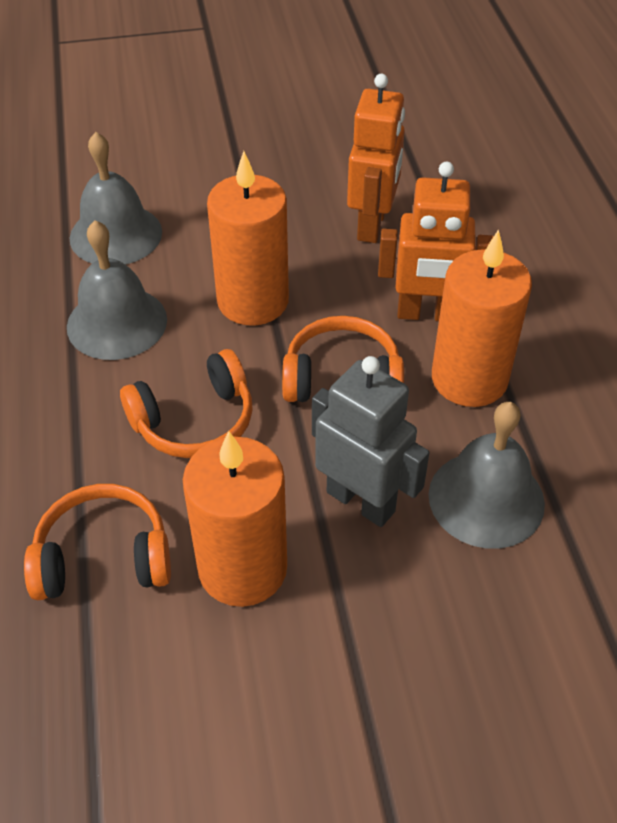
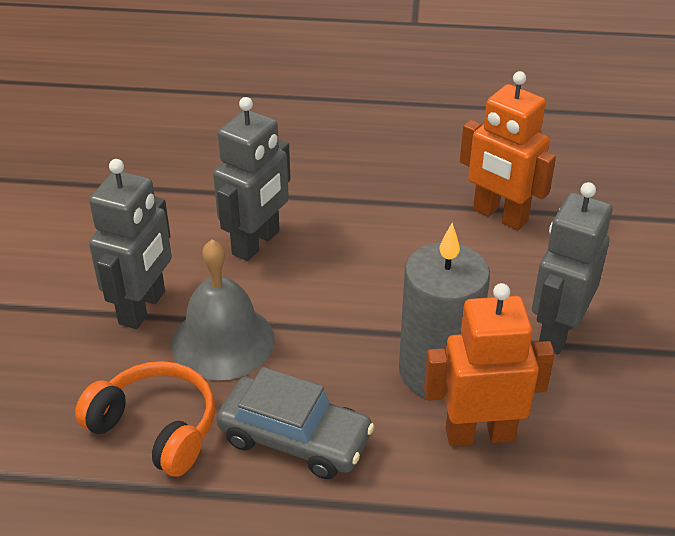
grey bell: [67,220,167,360] [70,132,162,265] [429,402,545,549] = 3 -> [172,239,275,380] = 1
grey candle: none = 0 -> [399,223,490,400] = 1
grey car: none = 0 -> [216,367,374,479] = 1
grey robot: [312,356,430,527] = 1 -> [89,159,172,329] [213,97,291,261] [532,182,612,354] = 3
orange candle: [183,431,287,607] [207,151,289,325] [432,229,532,407] = 3 -> none = 0
orange headphones: [24,484,171,600] [120,349,253,458] [282,316,404,402] = 3 -> [75,361,215,477] = 1

